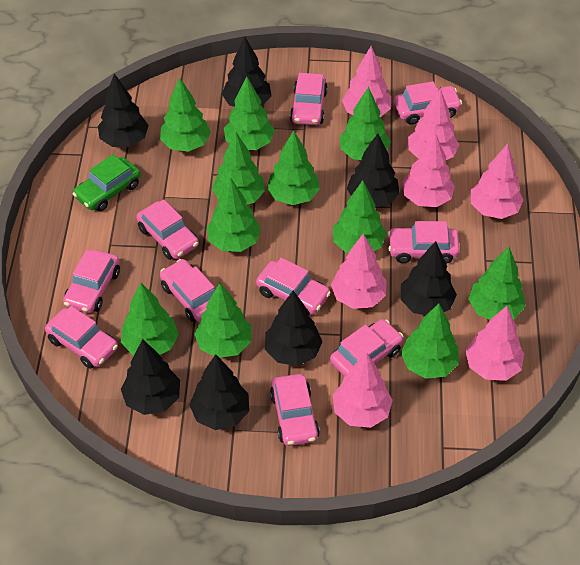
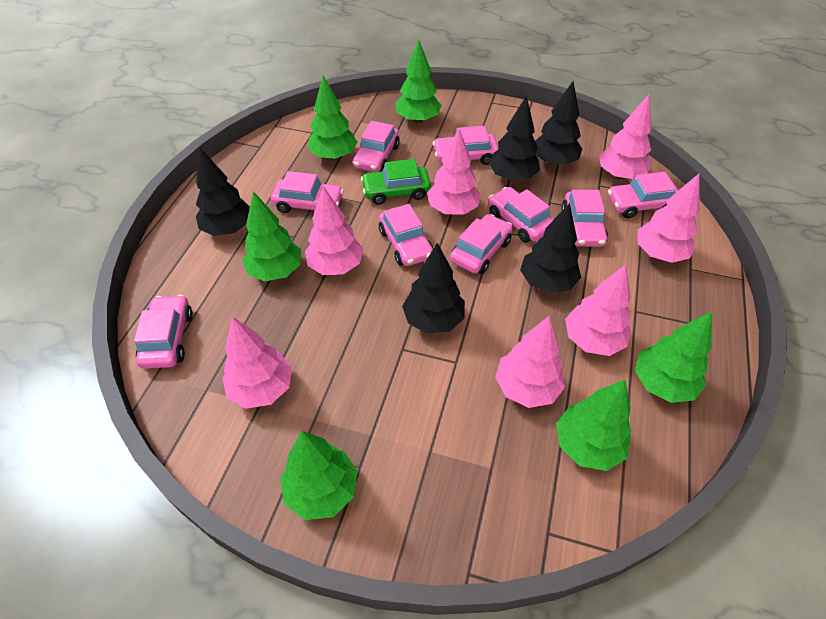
black tree: [98,74,149,147] [121,339,180,415] [190,354,249,430] [222,37,272,107] [265,290,322,366] [347,133,400,207] [401,241,457,315] = 7 -> [196,148,250,236] [402,243,465,334] [489,95,540,181] [520,203,581,293] [535,81,582,166] = 5
green tree: [121,283,179,355] [160,77,211,152] [194,283,252,358] [207,177,261,252] [212,132,265,205] [224,77,275,150] [267,130,320,205] [333,180,387,253] [340,87,391,160] [401,303,459,379] [469,247,526,320] = 11 -> [242,191,301,281] [280,431,358,520] [308,75,357,160] [395,40,442,123] [556,380,631,471] [635,311,712,403] = 6
pink car: [45,306,118,369] [63,249,120,313] [136,199,199,260] [160,259,215,322] [256,258,331,314] [270,374,320,446] [290,73,328,125] [330,319,403,377] [388,221,460,264] [394,81,462,125] = 10 -> [134,295,193,369] [271,171,344,213] [353,121,400,172] [379,204,433,266] [432,126,499,165] [450,214,513,274] [488,187,554,242] [561,190,608,247] [608,172,678,218] = 9

